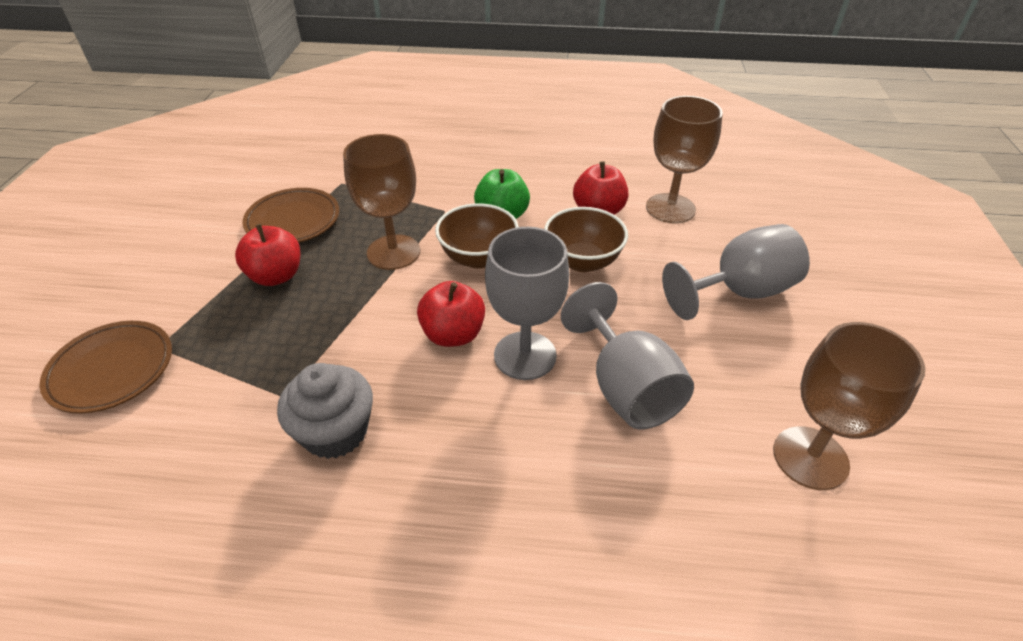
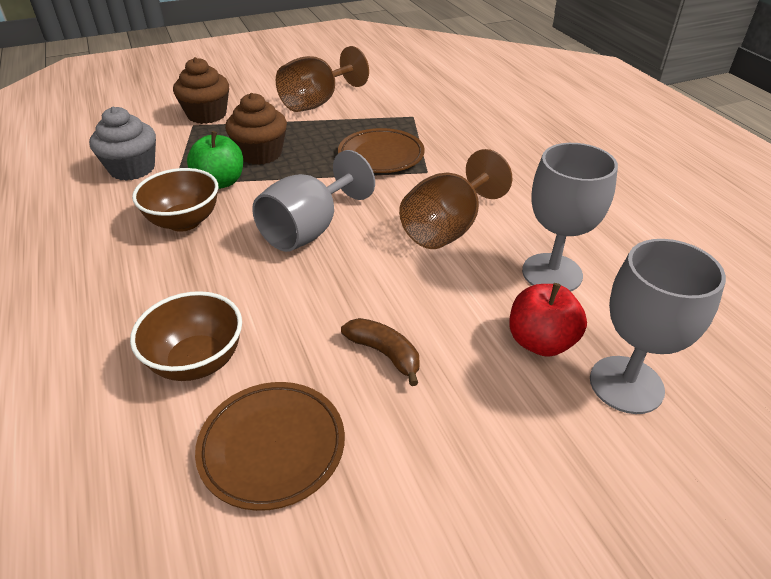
brown banana: none = 0 -> [341,318,420,386] = 1
brown cupcake: none = 0 -> [173,57,229,124] [225,93,287,165] = 2
brown goblet: [343,134,420,270] [646,96,723,224] [773,322,925,490] = 3 -> [276,46,369,112] [399,149,512,249] = 2
red apple: [235,224,300,286] [417,281,485,347] [573,161,628,215] = 3 -> [509,283,587,357] = 1

